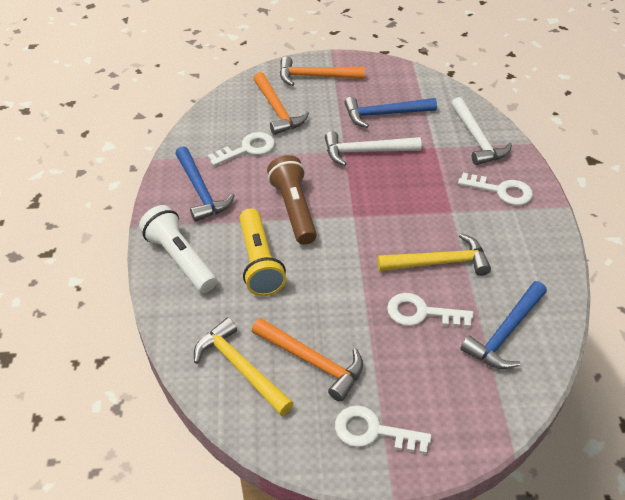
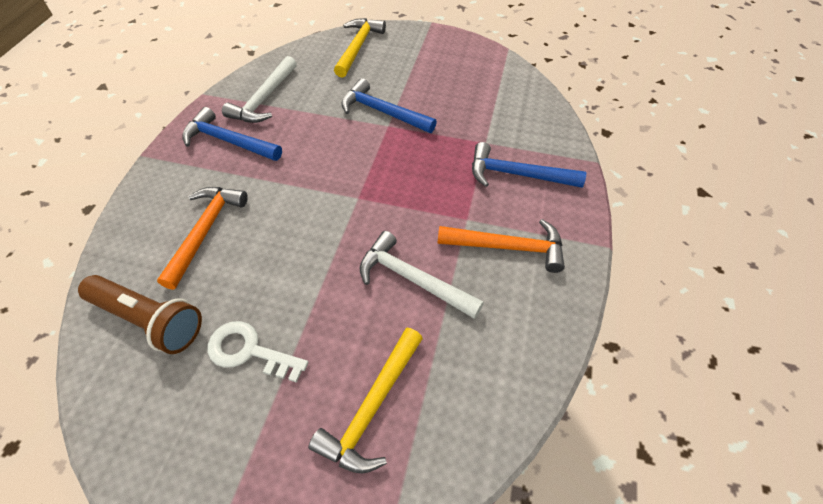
orange hammer: [252,318,363,402] [254,72,309,135] [280,56,365,86] = 3 -> [157,187,248,290] [438,219,565,273] = 2
white flashlight: [139,205,217,293] = 1 -> none = 0
white key: [208,132,275,166] [335,405,432,454] [387,293,473,328] [458,173,533,205] = 4 -> [208,321,308,383] = 1
yellow flashlight: [239,208,286,296] = 1 -> none = 0

